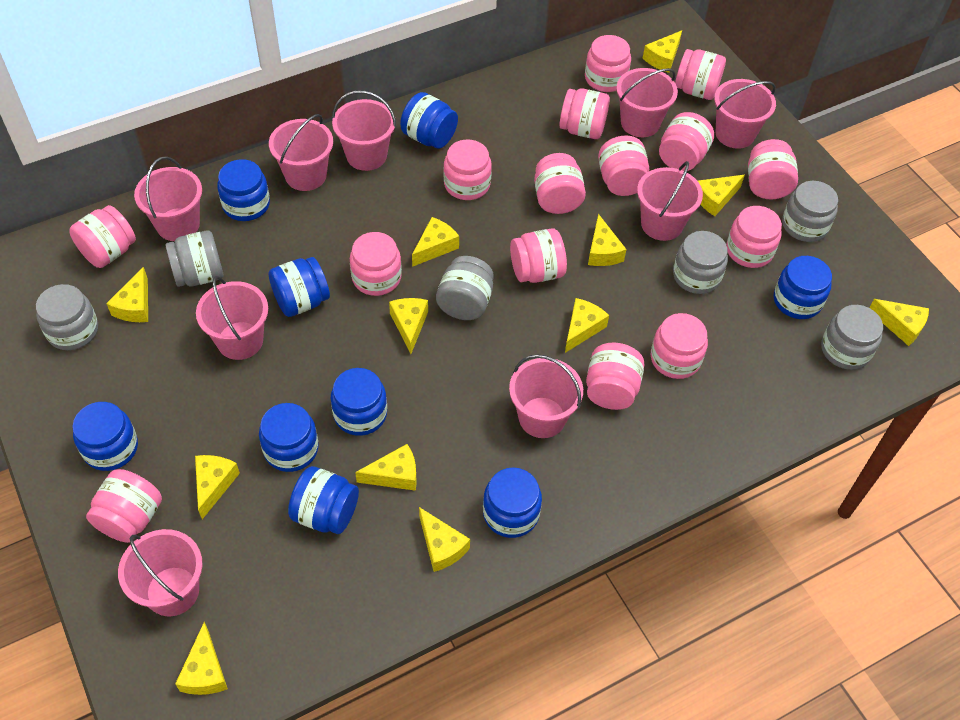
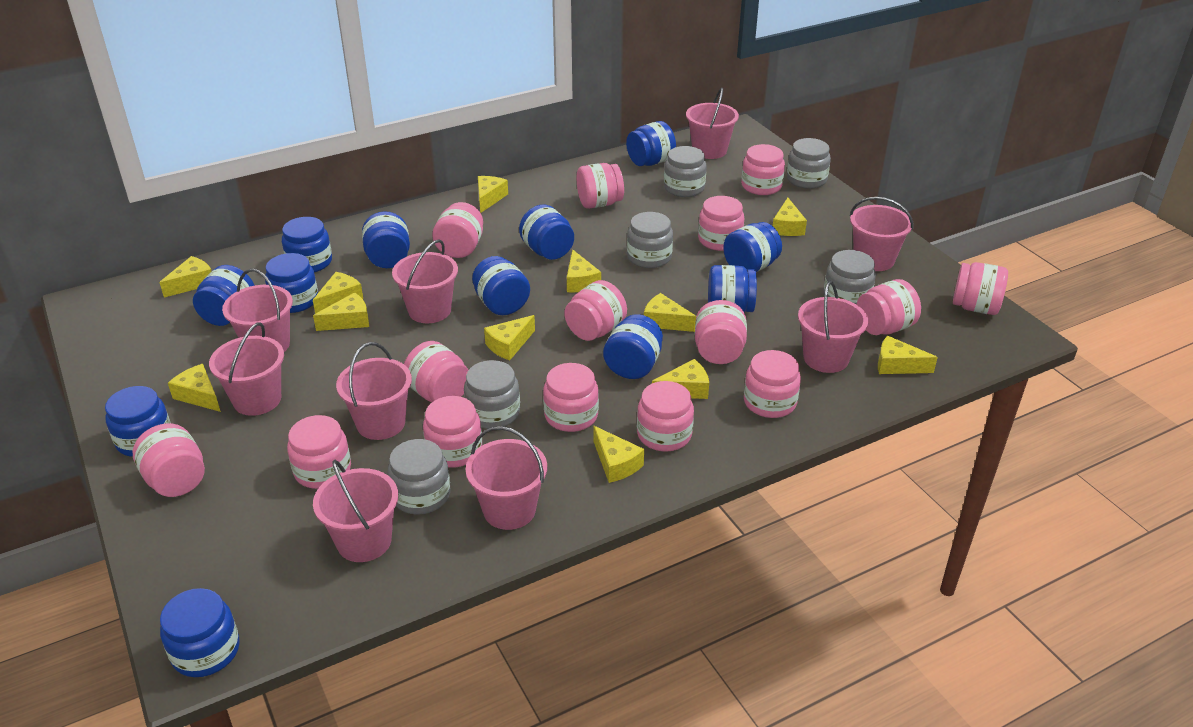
blue jar: [72,402,138,471] [217,159,270,221] [259,403,319,472] [268,257,330,317] [288,466,359,534] [331,368,387,436] [400,92,458,149] [483,467,542,538] [774,256,832,319] = 9 -> [105,386,171,457] [160,588,240,677] [193,265,255,326] [265,253,318,313] [282,217,332,272] [362,211,410,268] [472,256,530,315] [519,204,574,260] [603,314,663,379] [626,121,676,166] [708,265,757,312] [723,222,782,272] = 12

